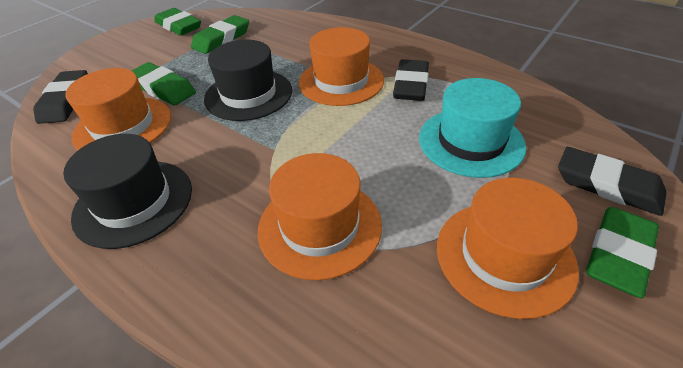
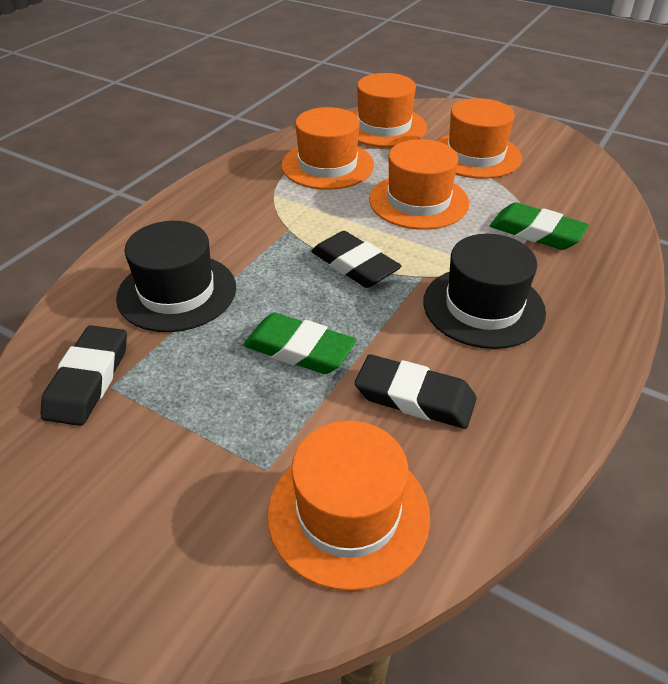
green eraser: [132,62,196,105] [154,8,201,36] [191,15,249,54] [586,207,659,298] = 4 -> [243,313,356,374] [490,202,589,250] = 2
orange hat: [65,68,171,151] [258,153,382,280] [299,27,384,106] [437,178,579,319] = 4 -> [267,421,430,591] [281,107,374,190] [352,73,427,147] [369,139,469,230] [437,98,522,179] = 5
turquoise hat: [419,78,526,178] = 1 -> none = 0

